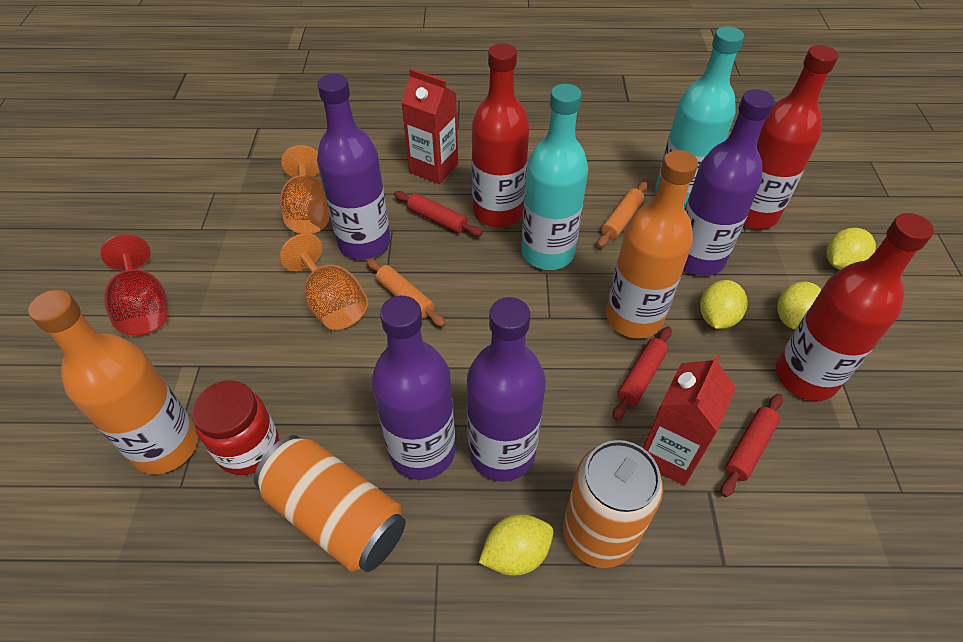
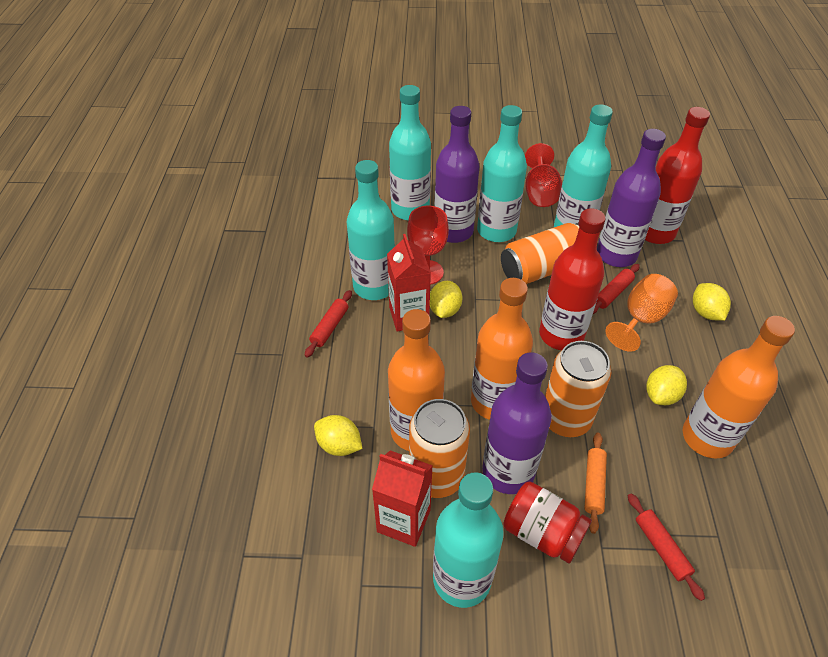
orange bottle: [28,290,198,474] [606,150,698,339] = 2 -> [388,309,445,451] [471,278,533,420] [683,316,795,459] = 3
orange can: [254,435,406,572] [563,440,663,568] = 2 -> [409,399,470,498] [501,223,579,284] [545,341,611,437] = 3
orange goblet: [280,145,330,234] [280,233,368,330] = 2 -> [606,274,678,352] = 1
orange rolling pin: [367,258,446,327] [597,182,647,248] = 2 -> [584,433,607,534] = 1
purple bottle: [317,74,391,260] [372,296,455,480] [467,297,546,482] [683,89,775,276] = 4 -> [434,106,479,243] [482,352,552,494] [597,129,666,267] = 3
red bottle: [472,43,529,227] [743,45,838,229] [776,213,934,401] = 3 -> [539,208,606,350] [645,107,710,244] = 2
red goblet: [100,234,168,335] = 1 -> [407,206,449,284] [525,143,562,207] = 2
turquoise bottle: [521,84,588,270] [655,26,744,209] = 2 -> [347,160,395,300] [389,85,431,220] [433,472,504,608] [477,105,527,242] [554,104,613,227] = 5

